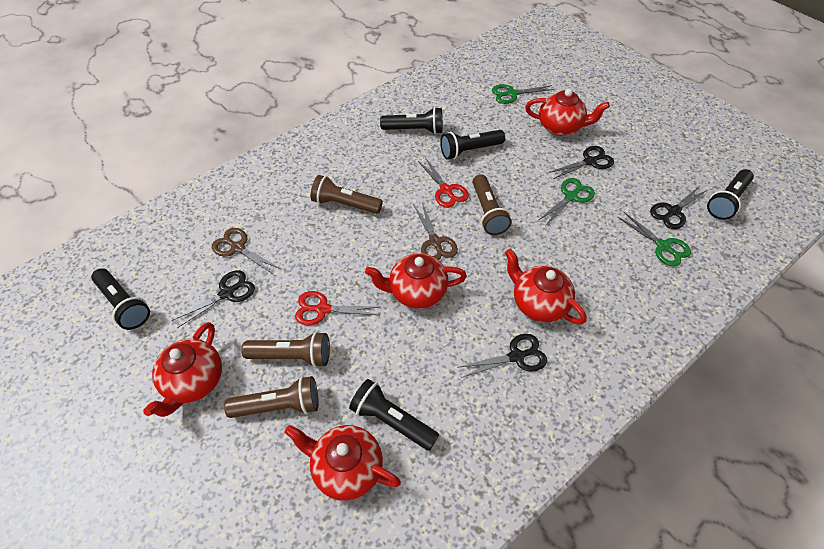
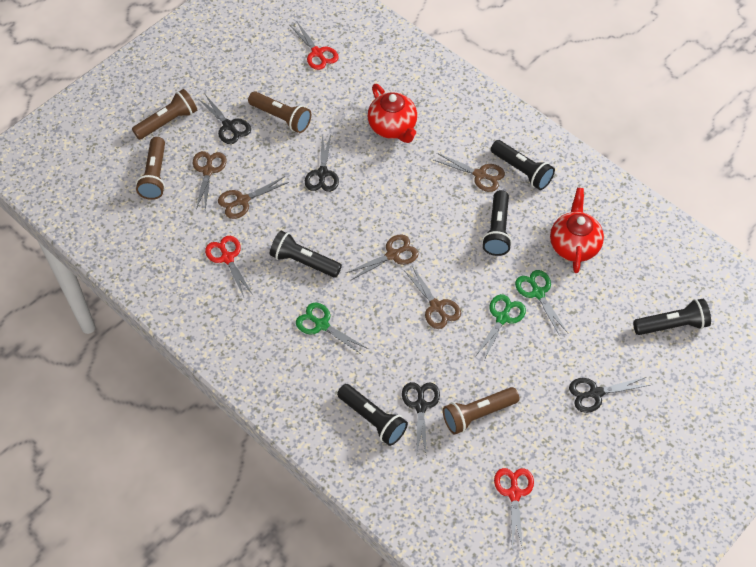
brown scissors: [212,228,281,275] [414,203,458,260] = 2 -> [193,151,226,210] [218,176,289,219] [346,234,419,281] [405,266,461,329] [434,153,505,192] = 5
red scissors: [295,291,378,325] [418,157,469,208] = 2 -> [205,236,253,297] [291,22,339,70] [494,468,534,550] = 3
red teapot: [143,322,222,417] [284,425,401,501] [365,253,467,309] [505,249,586,325] [525,89,610,136] = 5 -> [368,84,417,143] [550,188,604,273] = 2

